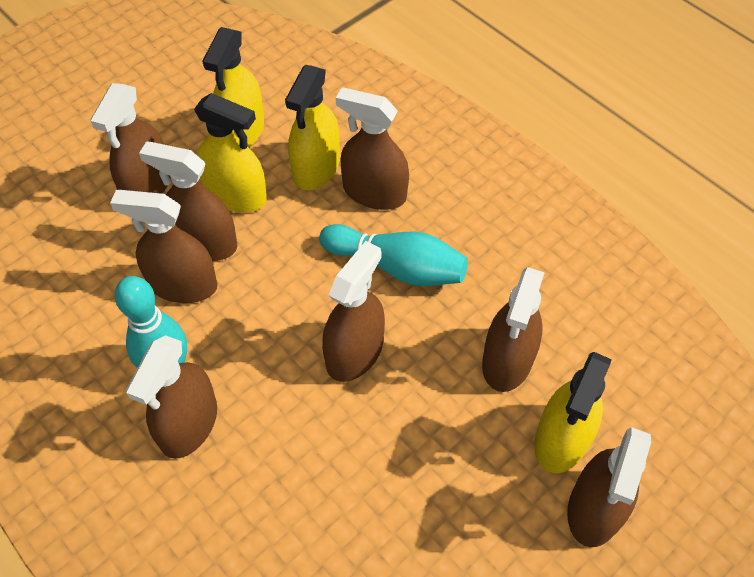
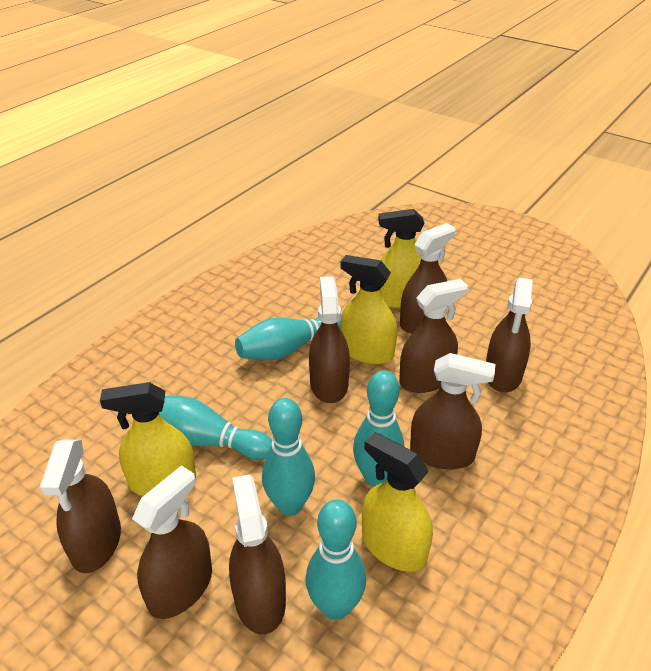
turquoise bowling pin: [115,276,187,368] [319,224,468,286] = 2 -> [159,396,272,460] [235,314,342,360] [262,398,315,516] [305,499,366,620] [353,370,404,487] = 5

